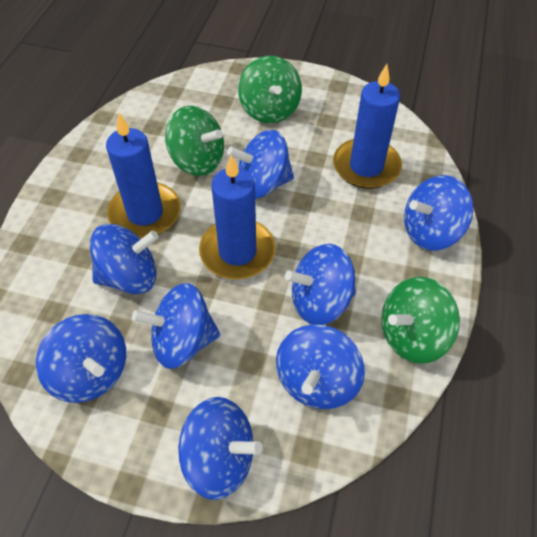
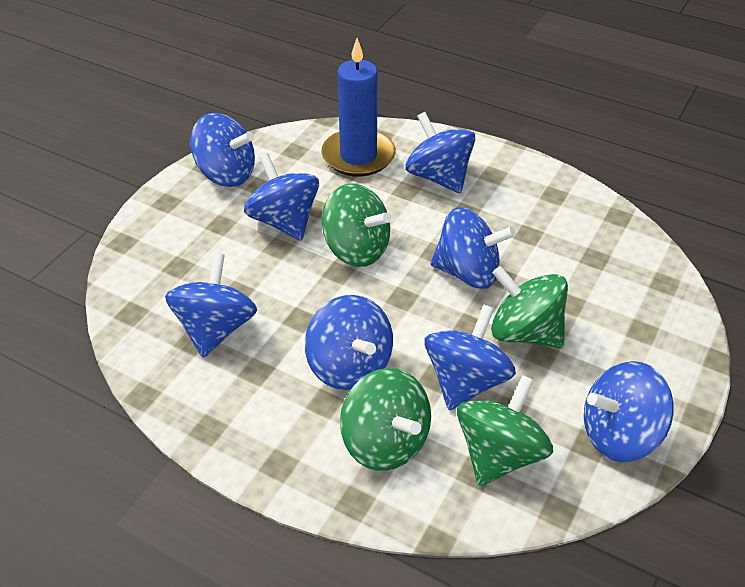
blue candle: [106,113,181,238] [199,155,276,279] [333,64,402,189] = 3 -> [321,38,396,177] = 1
green spinning top: [165,106,224,176] [238,56,302,123] [381,277,460,364] = 3 -> [322,184,391,267] [340,368,431,471] [457,375,553,486] [491,266,568,348] = 4

